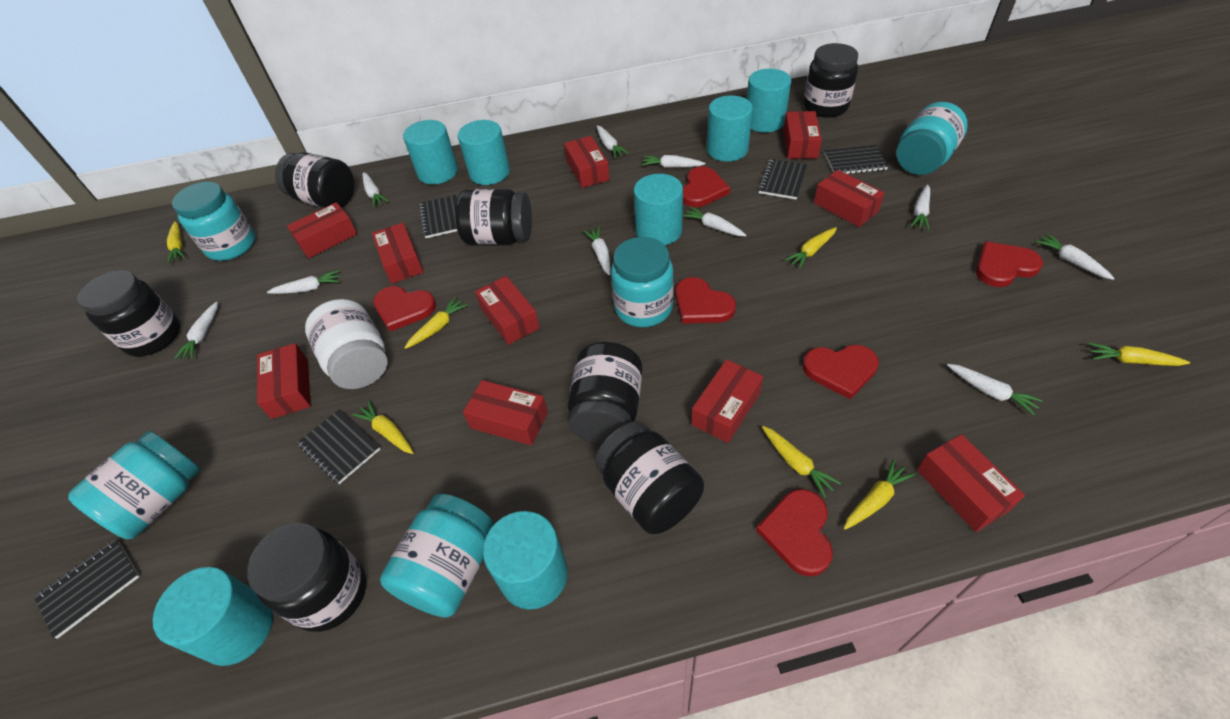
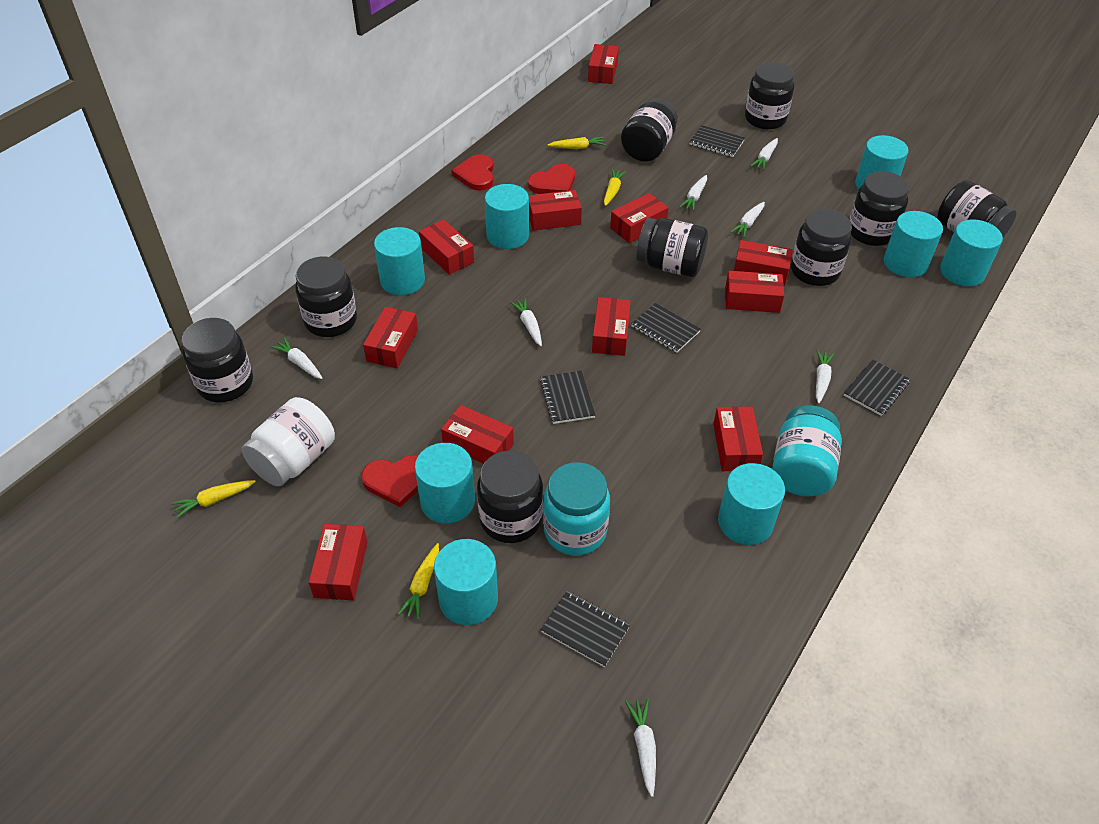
black jar: [78,270,180,356] [247,523,366,632] [275,152,354,208] [455,189,532,245] [568,342,642,444] [595,421,704,534] [804,43,858,118] = 7 -> [182,318,253,403] [295,256,357,337] [477,451,543,543] [621,98,678,162] [636,218,708,277] [745,62,794,130] [791,209,852,286] [849,171,909,246] [937,180,1017,237] = 9
red box: [257,343,311,419] [287,202,357,258] [372,223,424,284] [463,380,548,446] [475,276,540,345] [564,136,609,188] [691,359,763,443] [783,111,822,159] [814,170,885,227] [917,434,1025,532] = 10 -> [309,524,368,601] [363,307,418,368] [419,220,474,275] [441,405,514,464] [528,190,582,231] [588,44,619,84] [592,297,631,356] [610,193,669,243] [713,406,763,471] [725,271,784,313] [734,240,793,286] = 11
red heart: [373,286,436,332] [675,277,736,324] [683,167,730,207] [756,489,833,576] [803,345,879,399] [976,242,1043,287] = 6 -> [361,455,419,507] [451,154,494,191] [528,164,575,194] = 3
turquoise cylinder: [153,567,273,666] [403,120,458,184] [458,120,510,185] [483,511,568,609] [634,174,683,245] [707,95,753,162] [747,69,791,132] = 7 -> [374,227,425,295] [415,443,475,524] [434,539,498,625] [485,184,529,249] [718,463,785,545] [855,135,909,189] [884,211,943,277] [940,219,1003,287] = 8
turquoise jar: [68,430,201,539] [172,182,256,261] [380,494,494,618] [611,237,674,327] [896,102,968,175] = 5 -> [543,462,610,556] [772,405,842,497] = 2
white carrot: [174,302,218,359] [267,270,340,294] [363,172,389,208] [583,227,610,275] [597,125,629,158] [642,155,705,168] [683,206,746,236] [910,184,930,230] [947,364,1043,416] [1035,233,1115,280] = 10 -> [270,337,322,379] [510,298,542,346] [625,699,656,797] [679,175,707,211] [730,202,765,238] [751,138,778,170] [816,350,835,404] = 7
yellow carrot: [167,222,185,264] [352,401,414,454] [405,297,468,349] [762,426,841,498] [785,227,837,269] [844,459,915,530] [1088,343,1190,366] = 7 -> [172,480,256,518] [398,543,439,619] [548,137,606,149] [604,169,626,206] = 4

